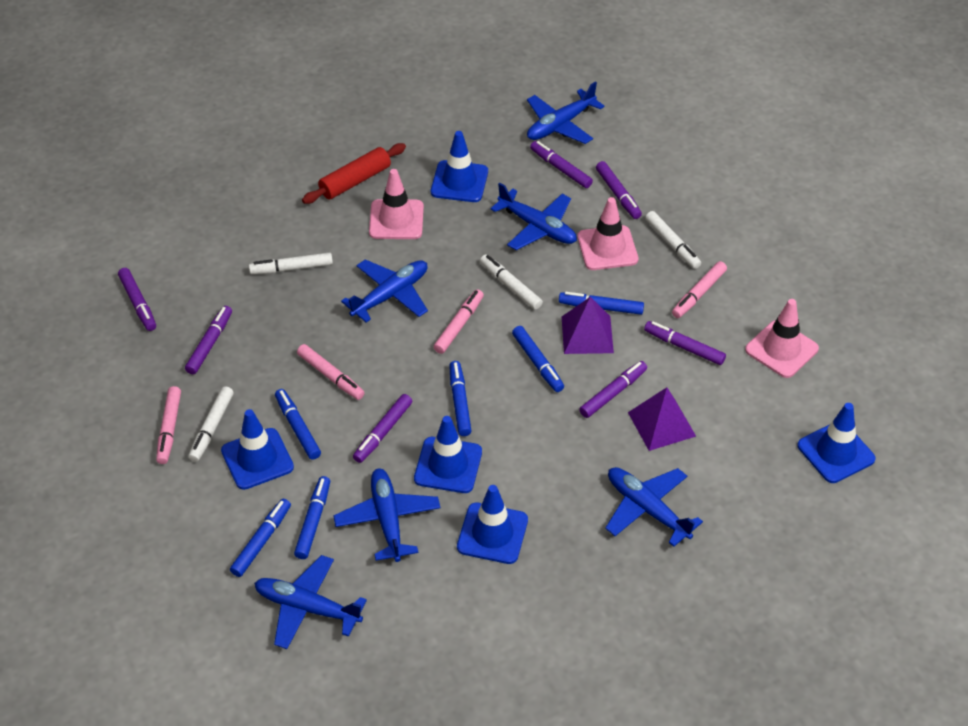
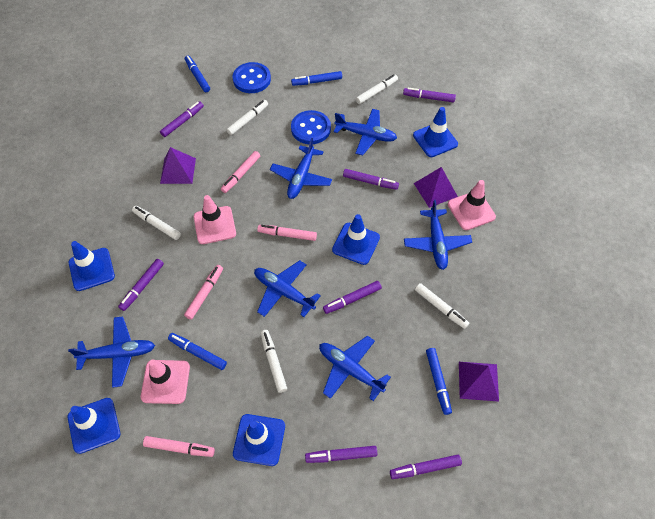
blue button: none = 0 -> [233,62,271,93] [291,110,331,144] = 2
blue marker: [230,499,291,577] [275,389,321,460] [294,476,330,559] [449,361,471,436] [512,326,564,392] [559,292,644,315] = 6 -> [168,333,227,370] [185,55,210,92] [291,71,342,86] [426,348,452,415] = 4
purple pyramid: [562,297,614,354] [628,387,696,451] = 2 -> [160,147,196,184] [414,167,458,208] [459,362,499,402] = 3
red rolling pin: [302,143,406,204] = 1 -> none = 0
white marker: [188,386,234,462] [249,252,333,274] [480,255,543,310] [645,211,701,269] = 4 -> [132,206,181,240] [226,100,268,135] [260,330,287,393] [356,74,398,104] [415,283,469,329] = 5

